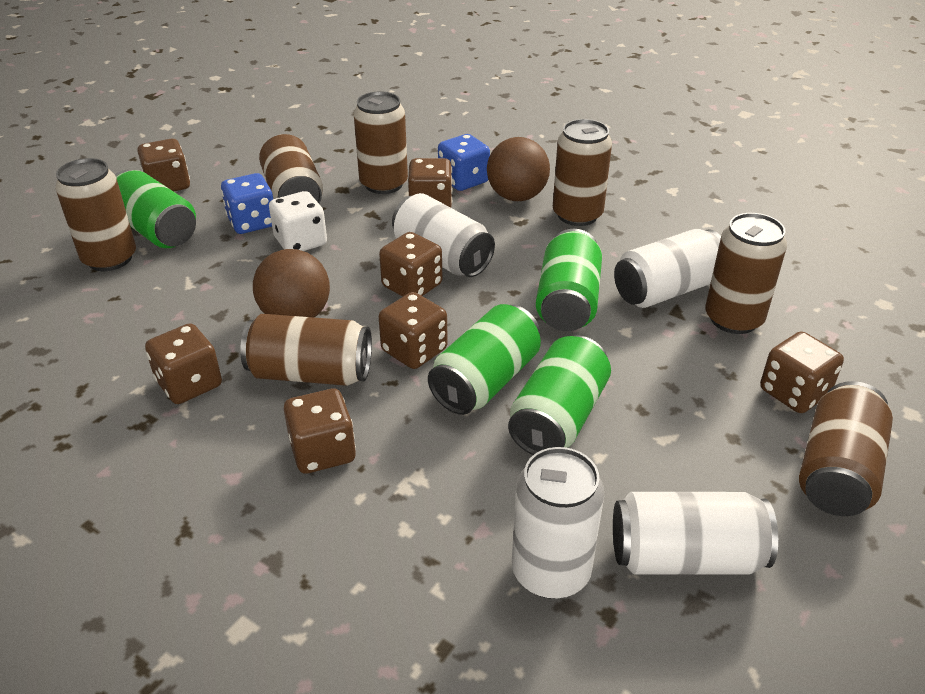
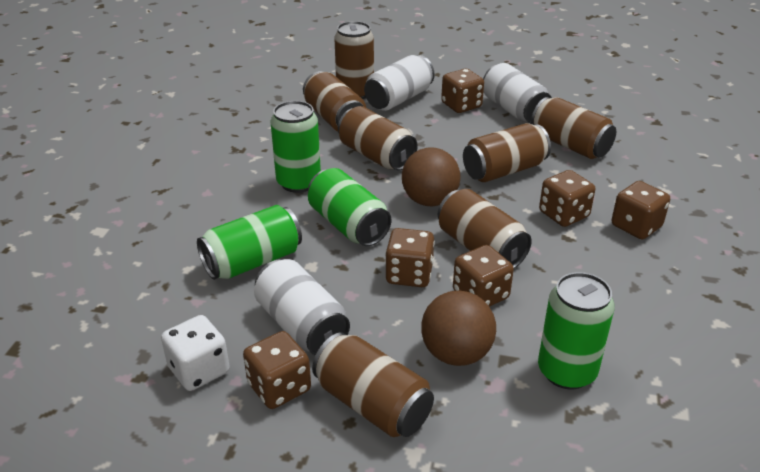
blue dice: [221,173,273,234] [438,134,490,191] = 2 -> none = 0
brown dice: [137,138,190,192] [145,323,222,404] [284,388,356,474] [379,232,442,297] [379,292,448,369] [408,158,453,208] [760,331,844,413] = 7 -> [243,331,311,409] [385,228,435,287] [441,69,484,113] [453,245,514,307] [539,170,595,227] [612,181,670,239] = 6
white can: [392,193,495,277] [512,447,604,599] [613,492,778,575] [614,229,721,308] = 4 -> [254,259,350,356] [364,55,435,111] [483,63,552,123] = 3

